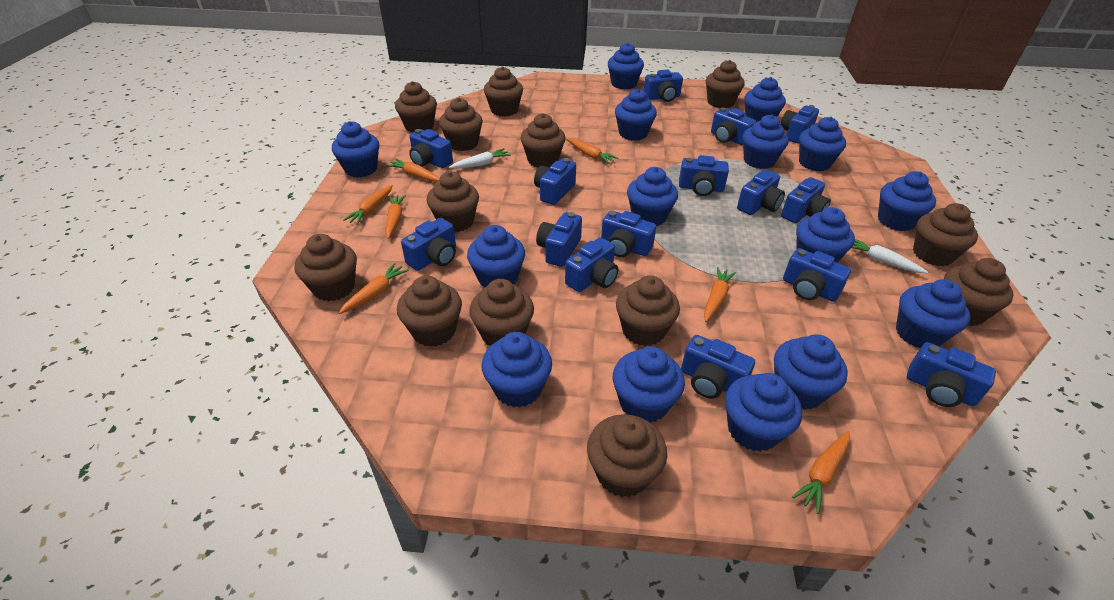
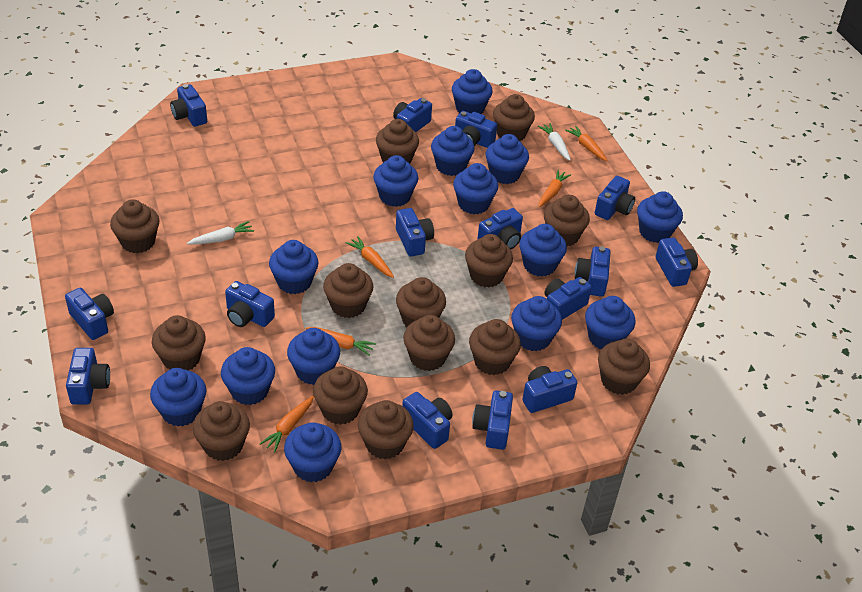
blue cupcake: [332,121,379,178] [467,225,525,288] [481,332,552,408] [608,43,644,90] [613,346,685,423] [615,88,657,141] [627,167,678,226] [725,373,802,452] [742,114,788,169] [744,77,786,122] [774,334,848,410] [796,207,855,263] [799,117,846,171] [878,171,936,231] [896,279,970,348] = 15 -> [150,368,206,426] [221,347,275,405] [269,240,319,294] [284,422,341,482] [287,328,340,385] [373,155,418,207] [431,126,475,176] [452,69,492,114] [453,163,498,214] [485,134,529,184] [511,296,562,351] [519,224,567,277] [585,296,636,349] [637,191,683,243] = 14
brown cupcake: [295,234,357,301] [395,81,437,132] [397,275,462,347] [427,171,479,232] [439,97,483,151] [469,279,534,346] [484,66,523,116] [521,113,565,168] [587,414,667,497] [616,275,680,346] [706,60,745,108] [913,203,978,266] [944,258,1014,326] = 13 -> [110,199,159,253] [152,315,206,371] [193,401,250,461] [313,366,368,425] [323,263,374,318] [358,400,414,459] [376,119,419,164] [396,277,446,327] [403,315,455,371] [465,234,513,287] [469,319,521,375] [493,94,535,141] [544,195,590,246] [598,338,650,395] = 14
orange carrot: [339,263,409,314] [343,185,393,225] [385,195,406,239] [386,159,440,182] [567,138,618,164] [704,267,736,322] [792,431,850,514] = 7 -> [260,396,314,452] [306,327,376,356] [346,236,394,278] [539,170,571,207] [565,126,608,161] = 5

